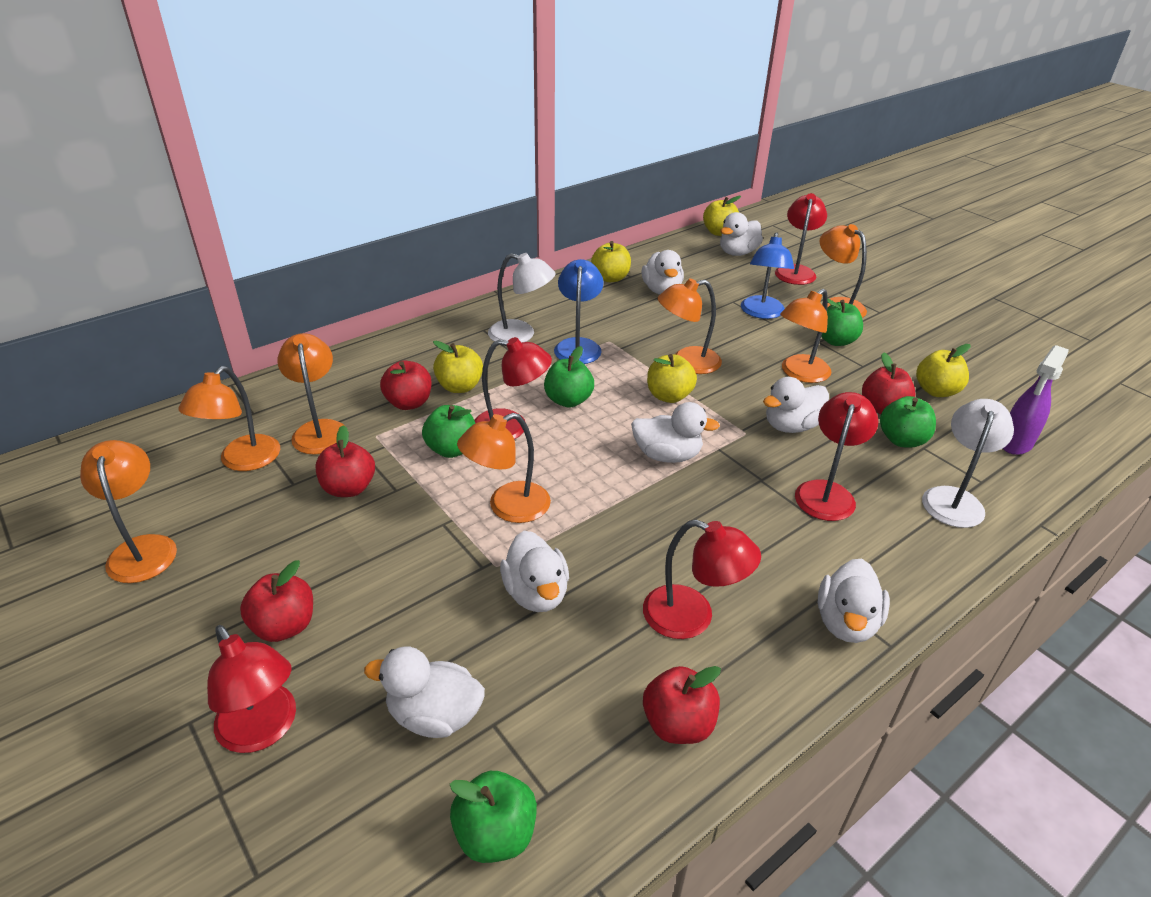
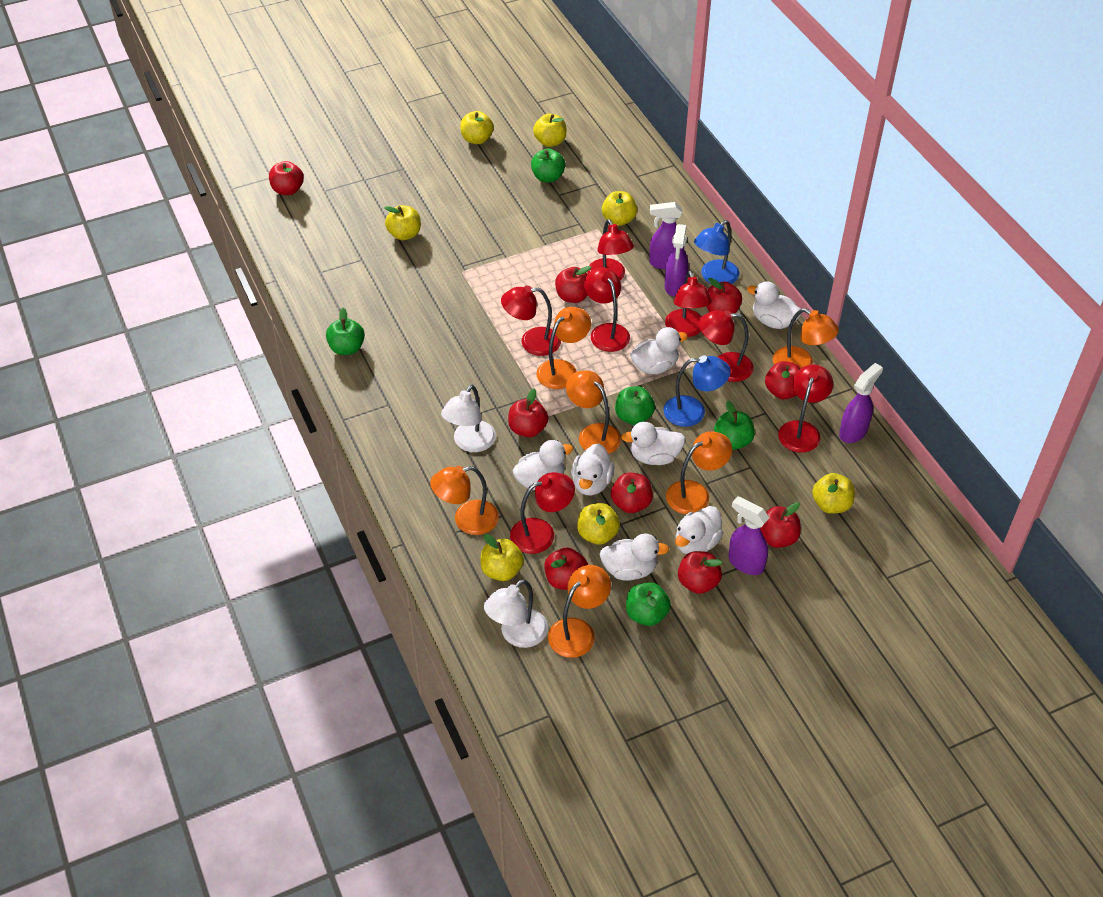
orange lamp: [80,440,177,583] [178,366,280,471] [277,333,345,455] [457,413,551,523] [658,278,722,374] [780,289,832,383] [819,224,867,318] = 7 -> [430,466,499,535] [536,307,591,389] [548,565,611,658] [566,370,621,454] [666,431,732,514] [773,308,839,368] = 6
purple spray bottle: [1003,345,1069,455] = 1 -> [649,202,682,269] [665,224,689,296] [728,496,769,575] [839,363,883,443] = 4
red apple: [240,560,313,642] [316,425,375,497] [380,360,432,410] [643,666,721,744] [862,352,916,414] = 5 -> [269,161,304,195] [508,388,548,437] [544,547,588,590] [555,266,591,303] [611,473,653,513] [678,551,722,594] [706,278,742,314] [760,502,801,548] [765,361,801,399] = 9
red lamp: [207,625,296,753] [474,337,552,439] [643,520,761,639] [775,193,827,285] [795,392,879,521] = 5 -> [501,286,561,356] [510,472,575,554] [584,268,630,352] [587,219,634,281] [665,270,712,337] [699,310,754,382] [778,364,833,453] = 7
yellow apple: [433,341,483,393] [591,241,631,282] [647,354,697,403] [703,196,741,236] [916,344,971,397] = 5 -> [384,205,421,240] [460,111,494,144] [480,534,524,581] [533,114,566,147] [577,503,620,545] [602,191,637,226] [812,473,855,514] = 7

